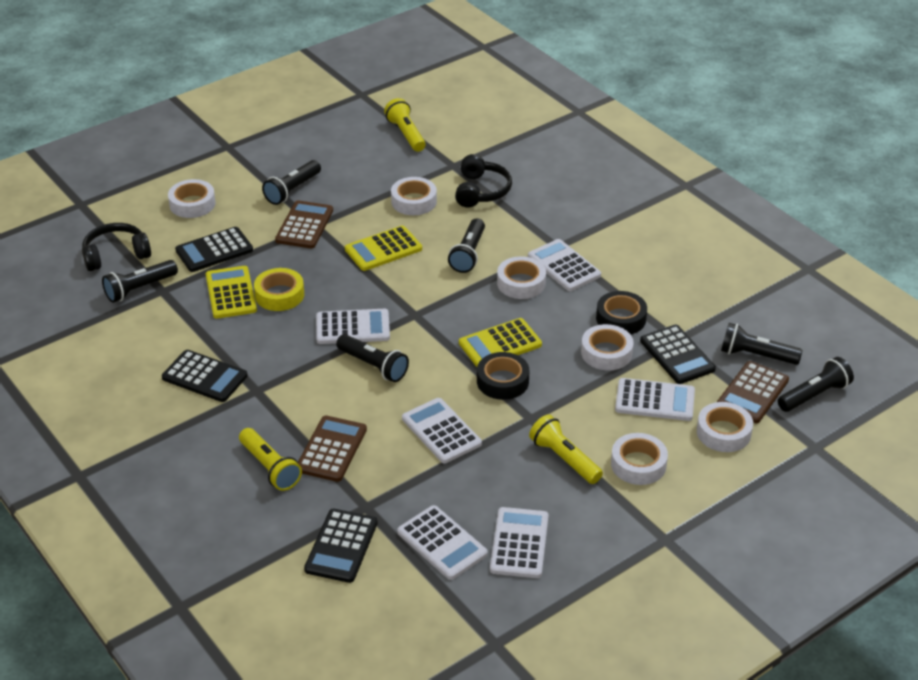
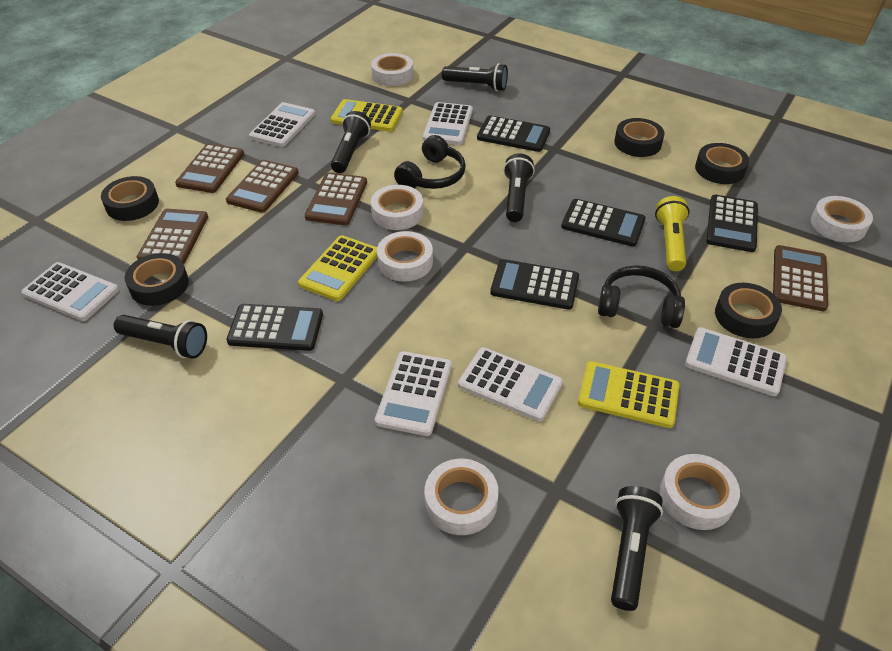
black calculator: [162,350,248,402] [175,227,253,272] [304,509,378,583] [640,325,716,384] = 4 -> [226,304,323,351] [477,115,550,152] [490,259,579,310] [561,199,646,247] [707,195,758,252] = 5
black flashlight: [102,260,178,303] [262,160,321,205] [336,334,409,382] [448,218,485,273] [721,323,803,365] [778,357,854,412] = 6 -> [114,315,207,359] [331,111,371,173] [442,63,508,91] [503,153,535,222] [611,486,663,611] = 5
black tape: [477,352,529,400] [596,291,647,335] = 2 -> [101,176,159,221] [125,253,189,306] [614,118,665,157] [695,143,749,184] [715,283,782,338] = 5
brown calculator: [275,200,333,248] [298,416,367,482] [717,361,789,423] = 3 -> [137,209,208,264] [175,144,244,193] [226,160,299,213] [305,172,367,225] [773,245,828,311] = 5
yellow flashlight: [239,428,302,491] [384,98,426,152] [529,414,603,484] = 3 -> [655,196,690,271] = 1
yellow tape: [254,268,304,311] = 1 -> none = 0

